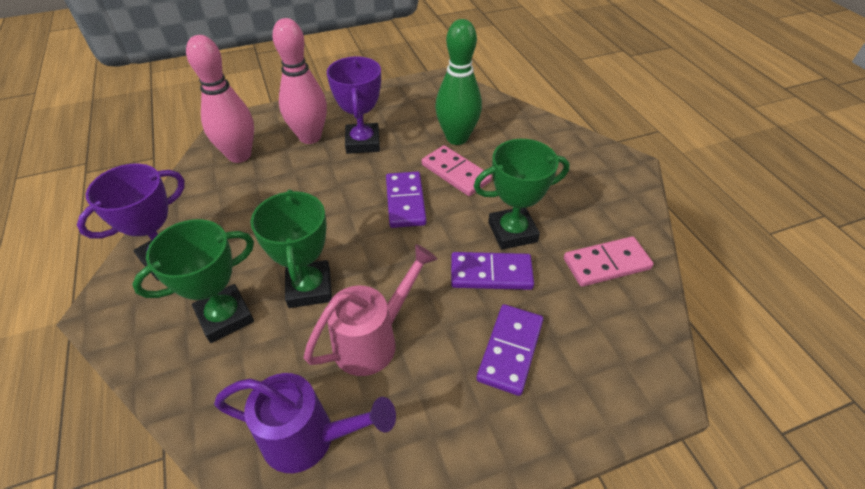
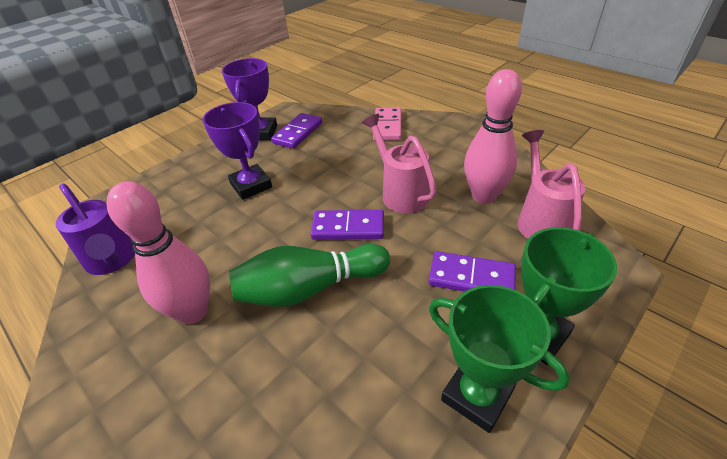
green trophy: [132,219,254,343] [250,189,332,308] [474,139,570,250] = 3 -> [429,285,570,433] [521,227,617,365] = 2
pink domino: [422,145,492,196] [564,236,654,287] = 2 -> [373,107,401,141] = 1
pink watering can: [304,244,438,376] = 1 -> [362,114,437,213] [517,130,586,239] = 2

